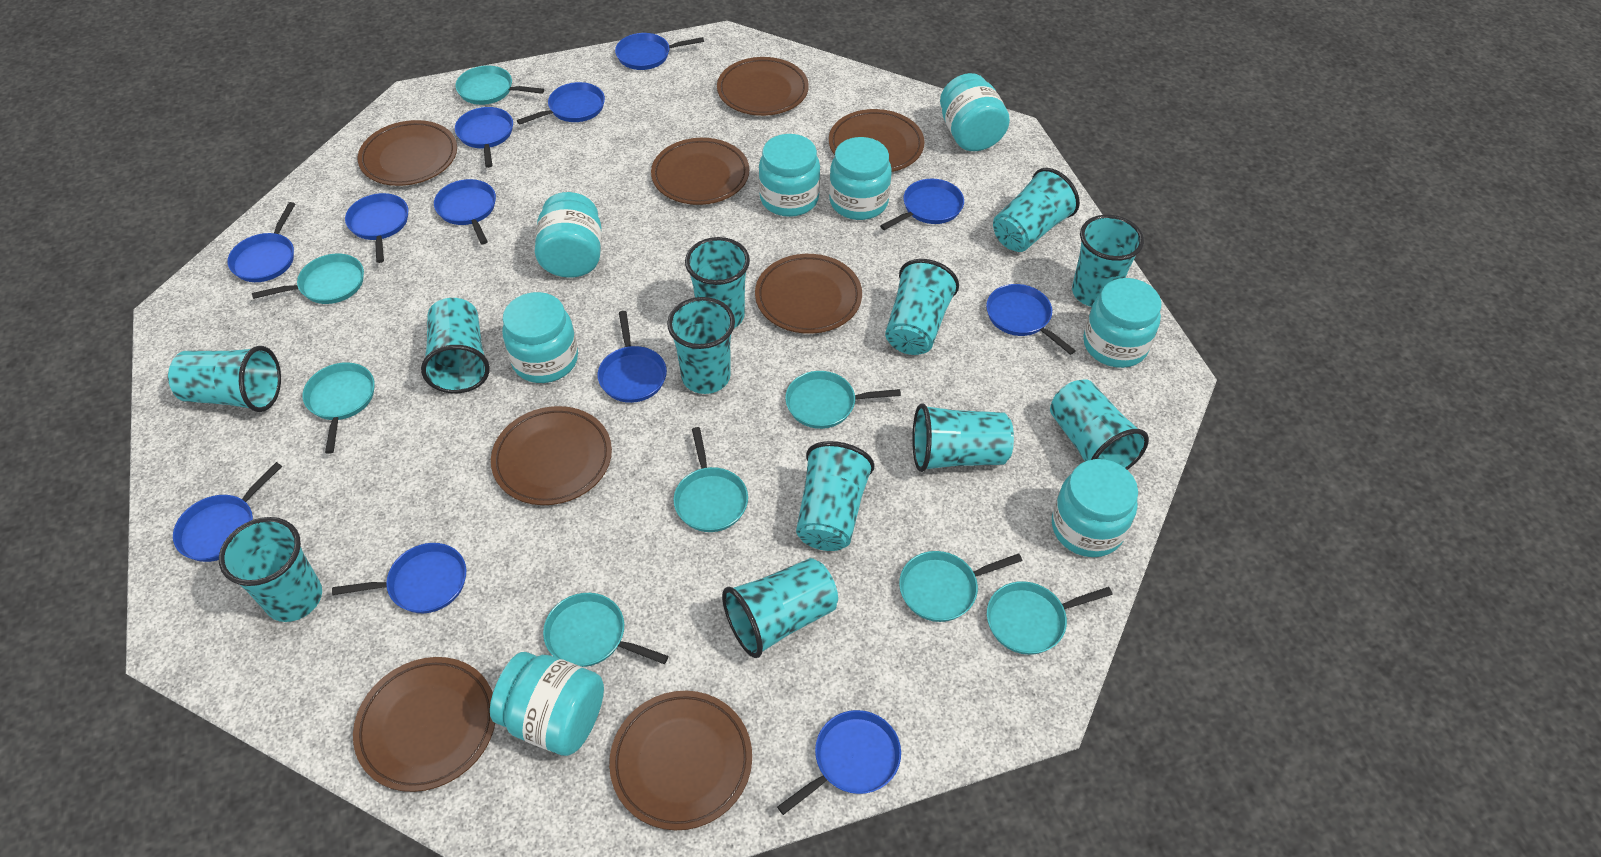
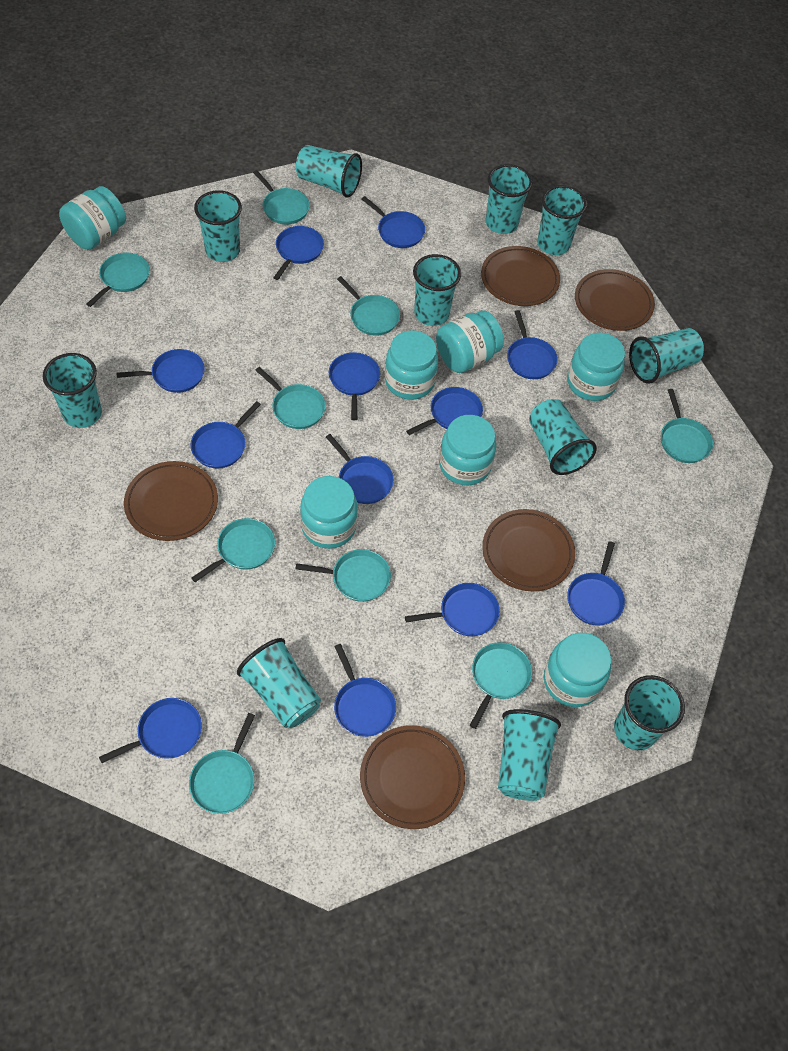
brown plate: [353,657,495,792] [358,120,457,186] [491,406,612,505] [609,691,752,830] [651,138,749,205] [717,57,809,116] [755,254,862,334] [829,109,925,172] = 8 -> [124,461,218,541] [360,725,465,829] [481,246,560,306] [482,509,575,591] [575,269,655,331] = 5
turquoise cup: [168,346,281,412] [219,517,322,622] [421,298,490,393] [667,297,735,394] [685,237,750,328] [722,558,838,658] [796,441,875,551] [885,259,959,355] [912,404,1014,472] [993,168,1080,252] [1050,379,1149,470] [1072,215,1144,307] = 12 -> [43,353,102,428] [194,190,242,262] [237,638,321,728] [296,145,362,198] [413,254,461,326] [486,164,533,234] [498,709,561,801] [529,399,597,475] [537,185,587,255] [614,675,685,750] [629,328,704,384] = 11
turquoise jar: [490,652,604,756] [502,292,578,383] [535,192,602,278] [759,134,820,217] [829,137,892,220] [940,73,1010,151] [1052,459,1138,557] [1083,278,1161,368] = 8 -> [59,186,126,250] [300,476,358,549] [385,330,438,400] [436,310,504,373] [439,415,496,485] [544,633,611,707] [567,333,625,401] = 7
turquoise pan: [252,253,364,304] [303,362,374,454] [455,66,544,105] [543,593,668,667] [673,427,748,532] [785,371,901,429] [899,551,1022,622] [987,581,1113,655] = 8 -> [86,252,150,307] [189,713,255,814] [191,518,275,582] [253,170,310,224] [256,367,326,429] [295,549,391,602] [337,276,400,336] [470,642,532,729] [661,389,713,463] = 9

